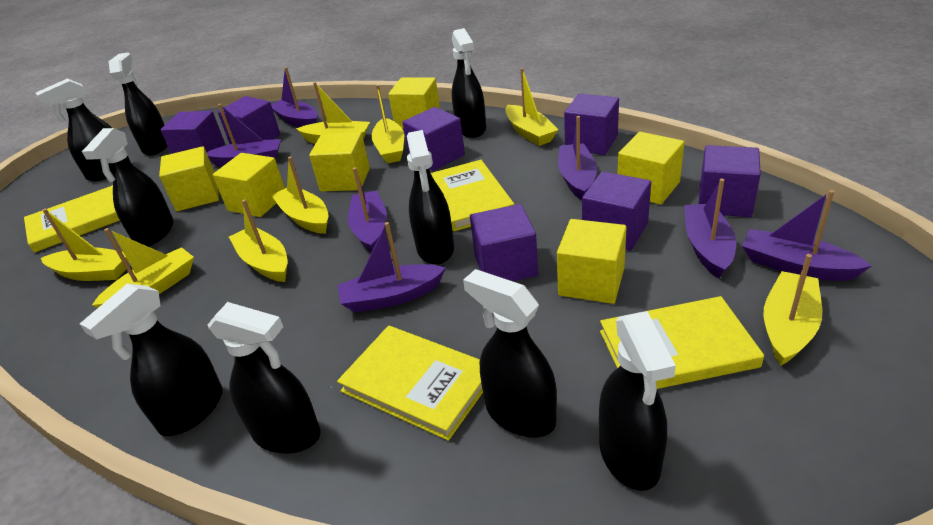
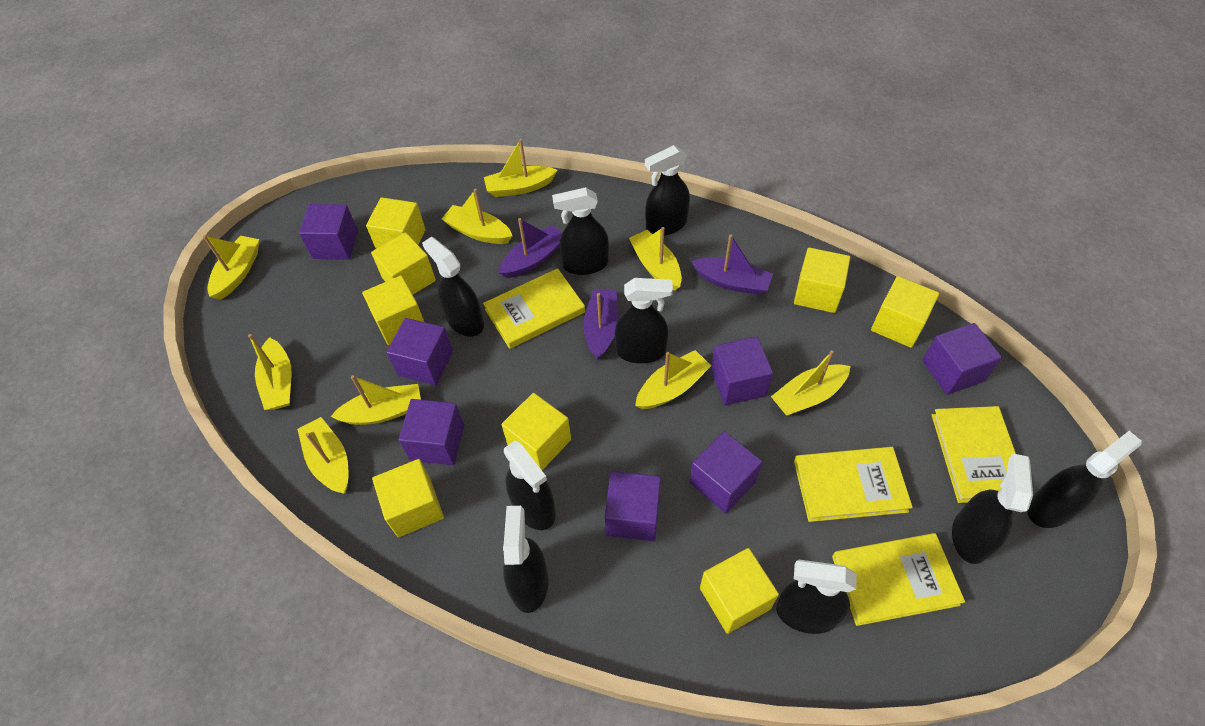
purple boat: [206,104,281,167] [271,67,318,127] [338,222,445,313] [348,167,387,253] [558,116,597,200] [685,179,736,278] [742,190,872,281] = 7 -> [499,218,562,278] [584,289,619,360] [691,234,773,295] = 3
yellow boat: [41,209,128,281] [92,228,194,308] [229,199,287,282] [271,156,328,234] [296,82,370,144] [371,85,404,164] [506,68,558,146] [763,254,822,366] = 8 -> [203,235,259,300] [248,334,292,410] [297,417,348,493] [330,375,421,425] [442,189,512,244] [484,139,557,197] [629,227,682,291] [635,350,711,409] [771,350,851,416] = 9
yellow cube: [159,146,219,211] [213,153,285,217] [309,132,370,192] [388,78,440,128] [557,219,627,304] [617,132,684,205] = 6 -> [362,275,424,345] [366,197,426,249] [371,232,436,295] [372,459,444,537] [502,393,571,470] [700,548,779,634] [794,247,850,313] [871,276,939,348] = 8

